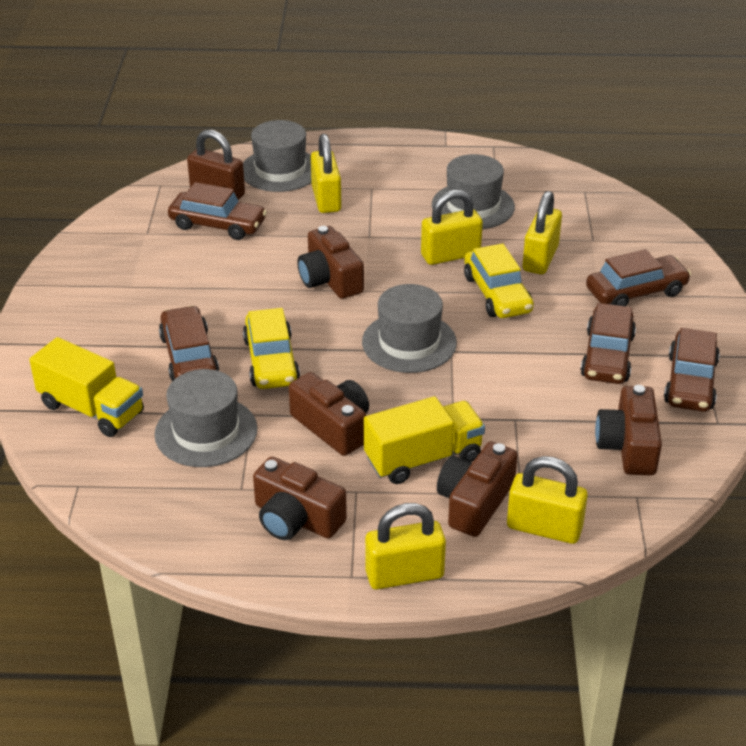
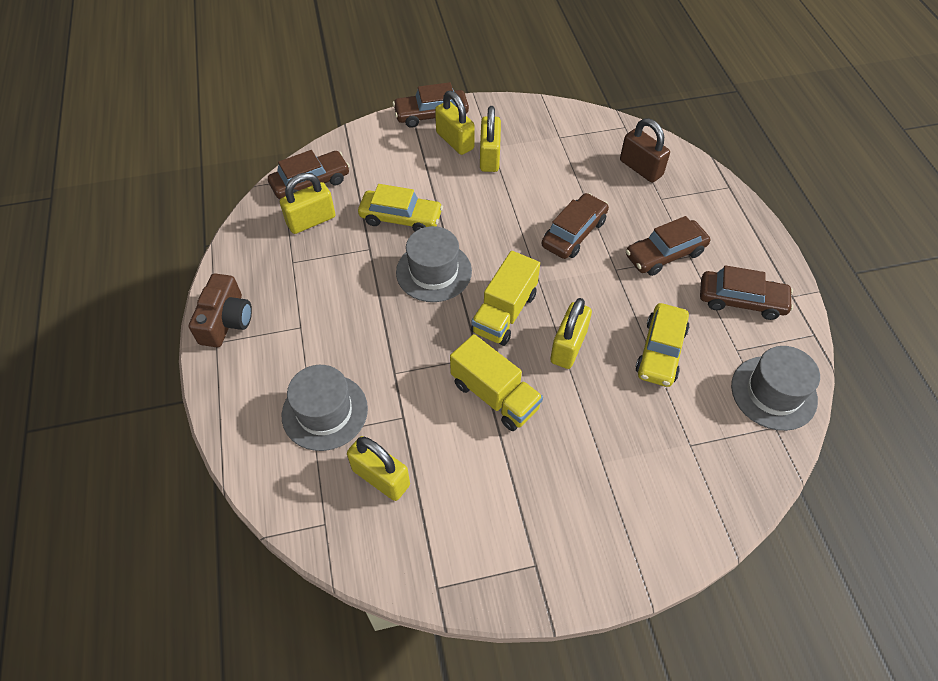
brown camera: [253,457,347,540] [289,372,369,456] [297,226,364,299] [437,442,518,537] [595,385,662,476] = 5 -> [189,273,252,347] = 1
grey hat: [154,369,257,467] [243,120,312,192] [362,284,457,373] [432,154,515,229] = 4 -> [282,365,368,451] [396,226,472,302] [731,346,820,431] = 3

